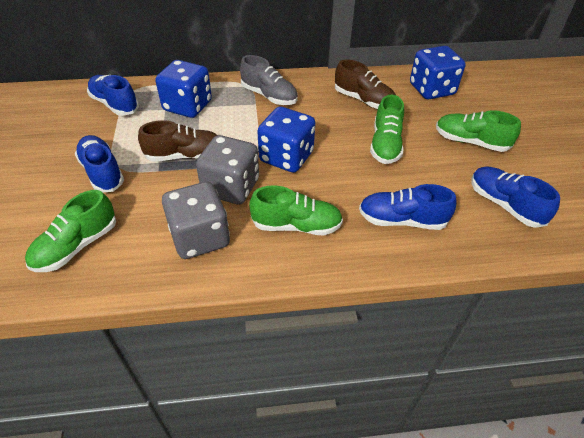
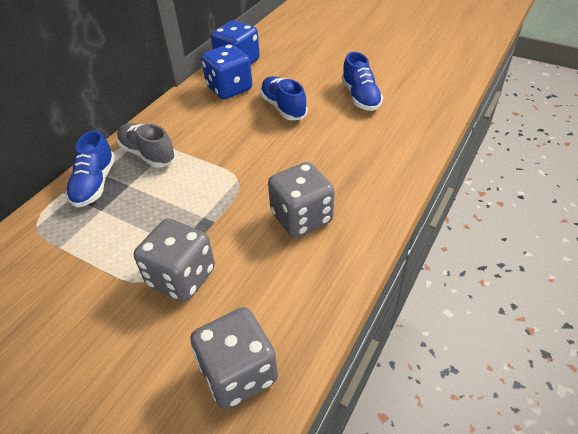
blue dice: [155,60,212,118] [257,107,315,173] [410,46,466,99] = 3 -> [201,44,252,99] [211,20,260,64] = 2
blue shoe: [75,135,124,192] [87,75,139,116] [359,184,457,230] [471,167,560,228] = 4 -> [66,130,115,208] [260,76,307,120] [342,52,383,111] = 3
brown shoe: [138,120,217,162] [335,60,396,109] = 2 -> none = 0
green shoe: [25,190,116,272] [249,185,343,235] [370,95,404,164] [436,110,521,152] = 4 -> none = 0
grey dice: [162,182,230,259] [196,135,259,205] = 2 -> [134,218,215,302] [190,307,278,409] [268,162,335,238] = 3

